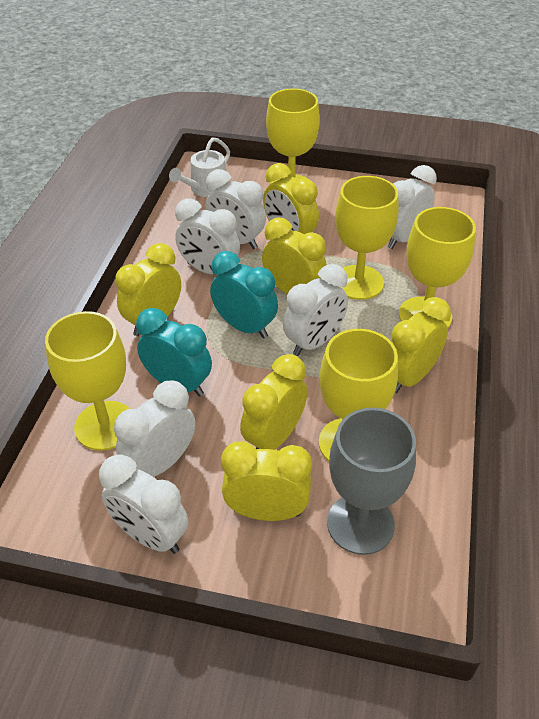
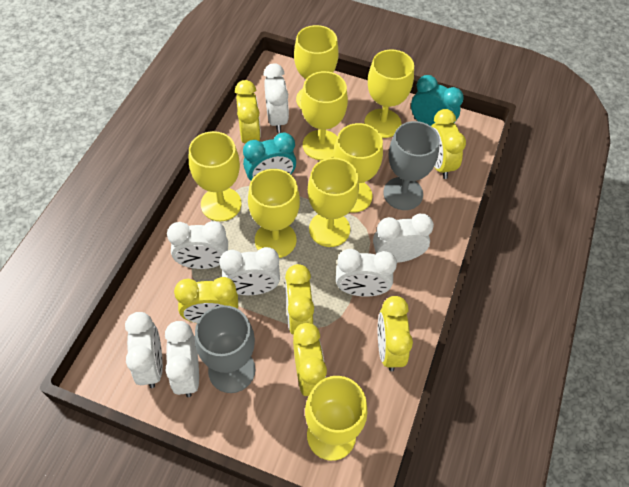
grey goblet: [327,407,416,555] = 1 -> [195,305,255,393] [383,121,440,210] = 2
white clock: [99,454,189,554] [114,381,195,477] [175,198,240,275] [205,169,266,249] [283,264,348,356] [388,165,437,249] = 6 -> [125,312,163,388] [165,321,199,397] [167,221,228,269] [219,247,280,295] [264,63,289,133] [336,249,397,297] [373,214,434,263] = 7
white watering can: [169,137,230,197] = 1 -> none = 0
yellow goblet: [45,311,130,451] [266,89,320,184] [319,329,398,461] [335,176,399,300] [399,207,476,328] = 5 -> [189,131,242,221] [248,169,300,258] [294,25,338,108] [301,71,348,160] [305,376,367,461] [308,158,359,247] [333,123,383,213] [364,49,414,138] = 8

